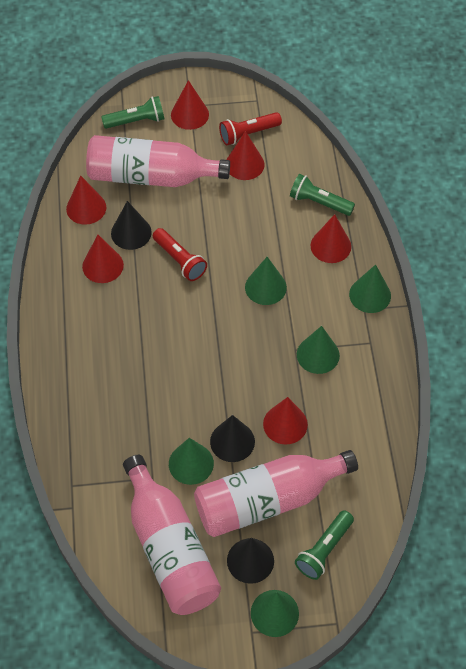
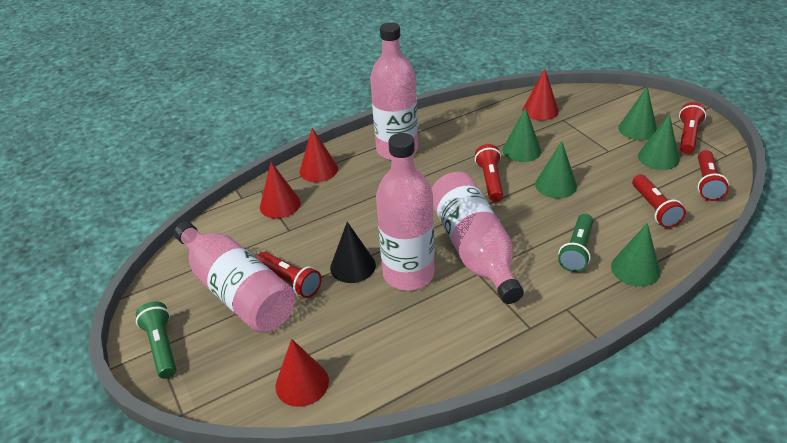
black cone: [111,201,152,250] [210,415,255,462] [227,538,274,584] = 3 -> [330,222,376,283] = 1
green flashlight: [101,96,164,129] [290,174,355,216] [295,510,354,580] = 3 -> [136,301,177,379] [558,214,593,272] = 2
pink bottle: [86,135,230,187] [123,455,221,615] [194,450,358,537] = 3 -> [174,222,295,333] [370,22,418,160] [376,133,435,291] [431,172,524,304] = 4
red cone: [66,176,106,225] [82,235,124,283] [171,80,209,130] [226,131,265,180] [263,397,308,444] [311,214,351,263] = 6 -> [260,162,301,219] [275,339,329,407] [300,128,338,182] [523,69,559,120] = 4
red flashlight: [153,228,207,281] [219,112,282,145] = 2 -> [256,252,322,298] [475,144,503,202] [632,175,686,228] [679,102,706,154] [698,150,729,201] = 5

